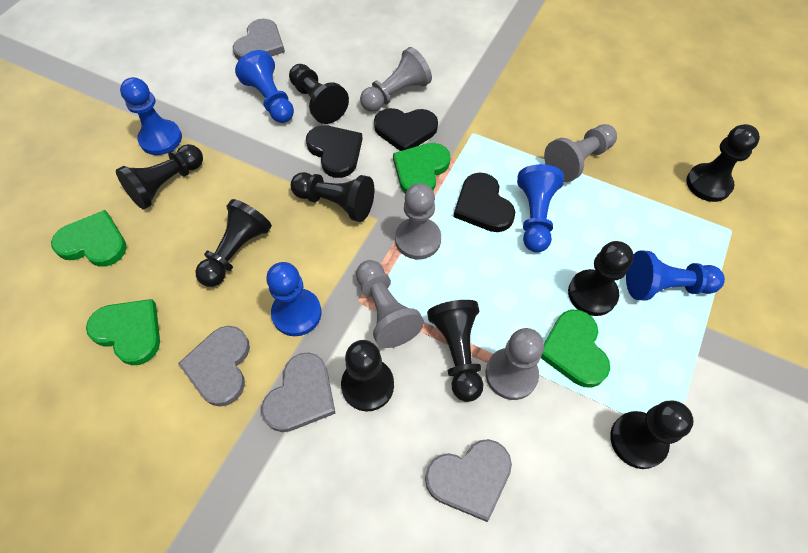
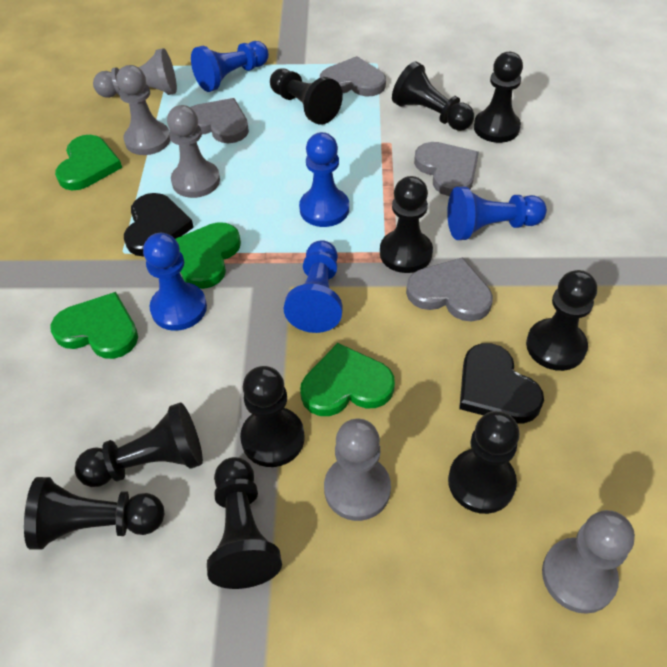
black heart: [306,125,363,178] [374,108,438,151] [454,173,515,232] = 3 -> [124,193,194,257] [459,343,544,424] = 2
black pawn: [116,144,203,209] [196,199,272,287] [289,64,349,124] [291,172,374,222] [341,340,394,411] [427,300,483,402] [568,241,634,316] [610,400,694,469] [686,124,760,202] = 9 -> [24,477,164,550] [75,402,203,487] [207,457,282,589] [240,366,305,467] [270,69,343,125] [380,176,433,273] [392,61,474,131] [448,411,520,514] [474,52,523,143] [526,270,597,371] = 10

